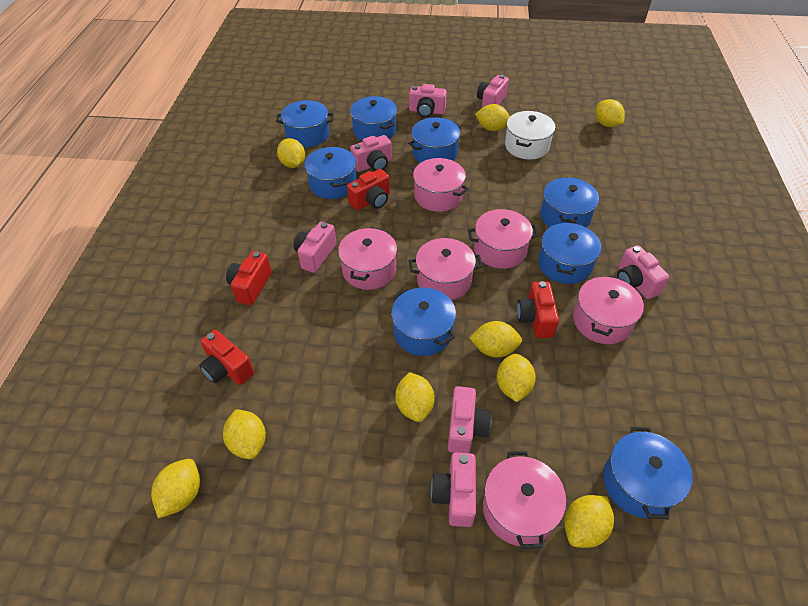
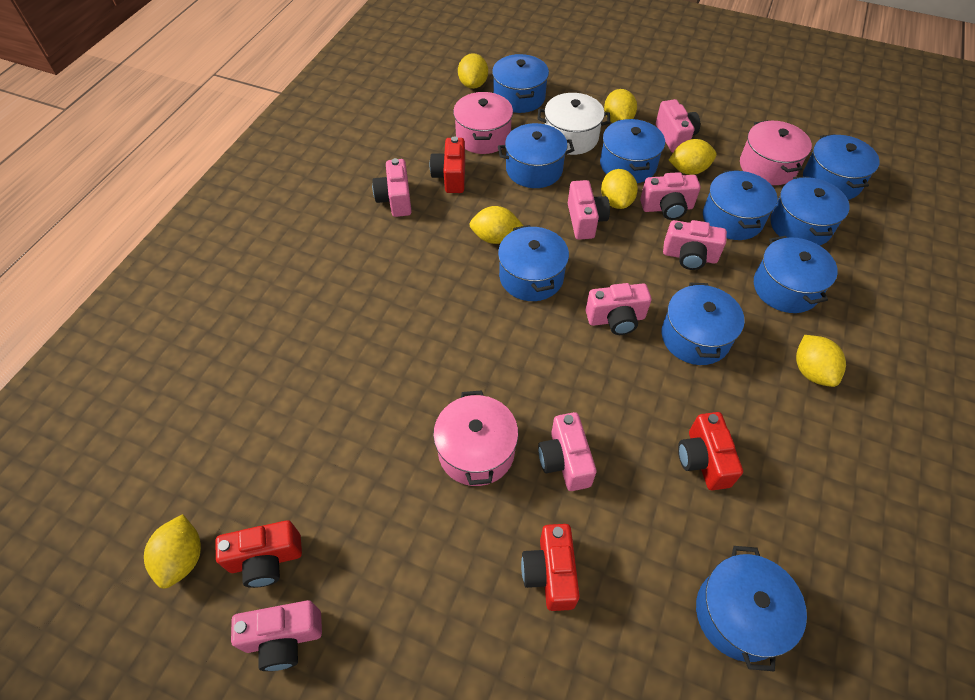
blue pot: [276,100,334,147] [305,147,356,199] [350,96,397,141] [391,288,456,356] [408,117,462,162] [538,222,601,284] [540,177,599,228] [603,427,693,519] = 8 -> [492,54,549,113] [498,123,574,188] [498,225,569,301] [600,119,665,183] [662,283,745,365] [696,546,807,672] [703,170,777,240] [754,236,838,313] [770,177,850,246] [803,134,880,200] = 10
pink camera: [294,222,337,273] [350,135,392,172] [409,84,447,117] [431,453,476,527] [448,386,491,453] [477,75,509,108] [617,245,669,299] = 7 -> [231,600,322,671] [372,158,412,217] [538,412,597,491] [568,180,610,240] [586,283,651,335] [640,172,700,220] [656,99,700,153] [663,220,727,270] = 8
pink pot: [338,227,397,290] [409,238,482,300] [411,158,468,212] [468,209,539,269] [483,451,566,549] [573,276,644,344] = 6 -> [433,390,518,486] [453,92,513,154] [740,120,812,185] = 3
yellow lemon: [151,459,200,518] [223,409,266,459] [277,138,305,168] [395,372,434,422] [469,321,522,357] [475,104,510,131] [497,354,536,402] [565,495,614,548] [595,99,625,127] = 9 -> [144,514,201,589] [458,53,488,89] [469,206,523,244] [601,169,638,209] [604,89,637,123] [669,139,717,175] [796,335,846,387] = 7

